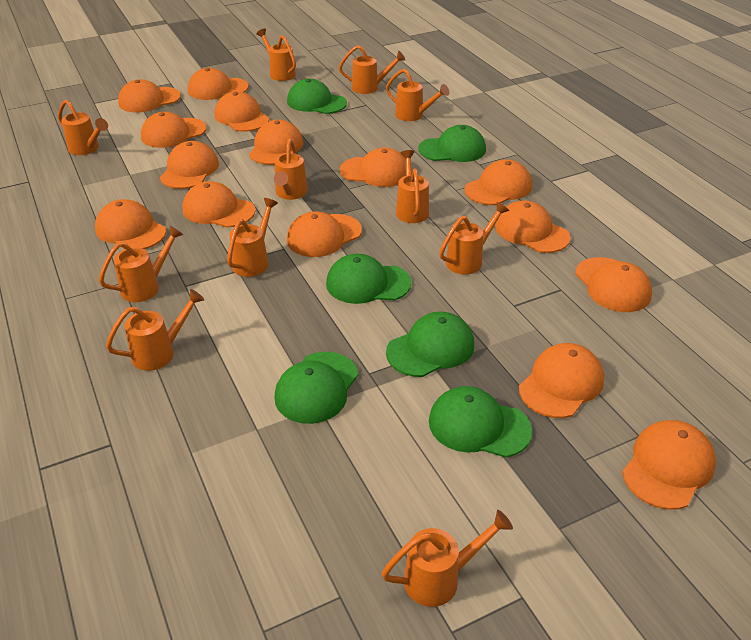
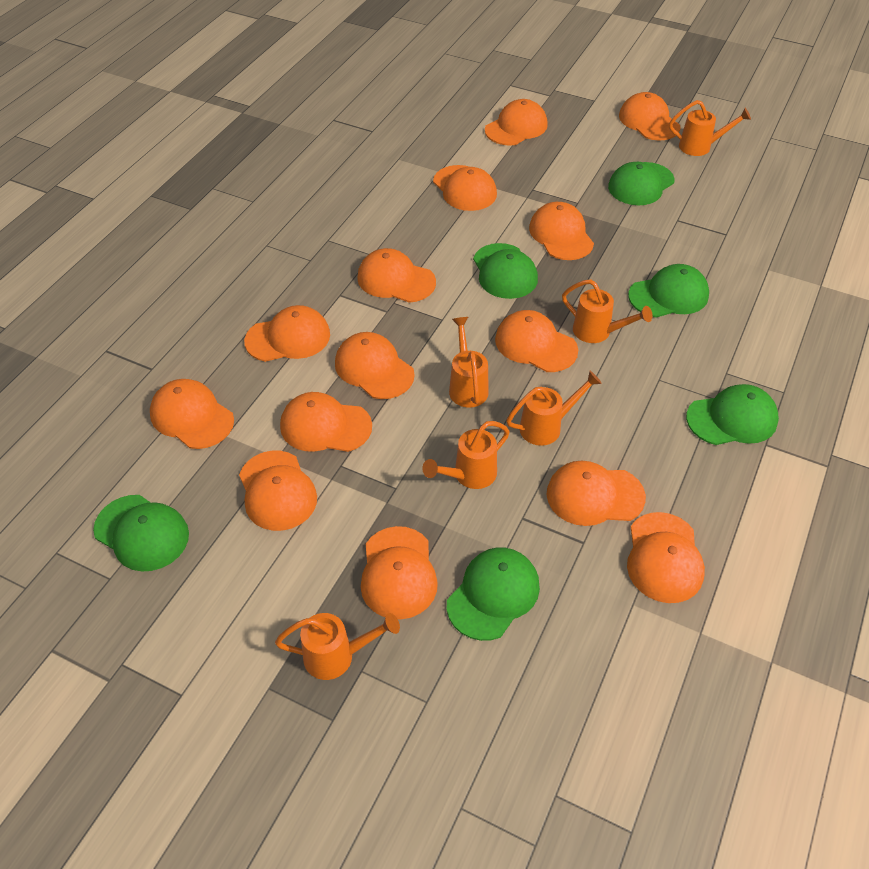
orange cap: [95,199,166,250] [118,79,181,113] [141,112,206,148] [160,141,219,189] [182,181,255,228] [188,68,249,100] [214,91,269,132] [249,120,304,165] [287,211,362,257] [340,148,406,187] [465,159,532,205] [495,200,571,253] [519,343,604,418] [575,257,652,312] [622,420,716,510] = 15 -> [150,379,234,449] [239,451,317,531] [244,305,330,362] [280,392,372,452] [335,332,415,399] [357,248,436,303] [361,526,438,620] [433,165,497,211] [485,99,548,146] [495,310,578,372] [529,202,594,260] [547,461,646,526] [619,92,680,141] [627,512,705,603] = 14
orange watering can: [58,100,108,155] [99,226,184,302] [106,289,204,371] [227,198,278,277] [256,29,296,81] [274,139,308,200] [339,45,405,94] [382,510,513,607] [386,69,449,121] [396,150,429,223] [439,202,509,275] = 11 -> [275,613,400,680] [422,421,509,489] [449,317,489,408] [506,371,602,446] [562,279,652,343] [669,100,751,156] = 6

